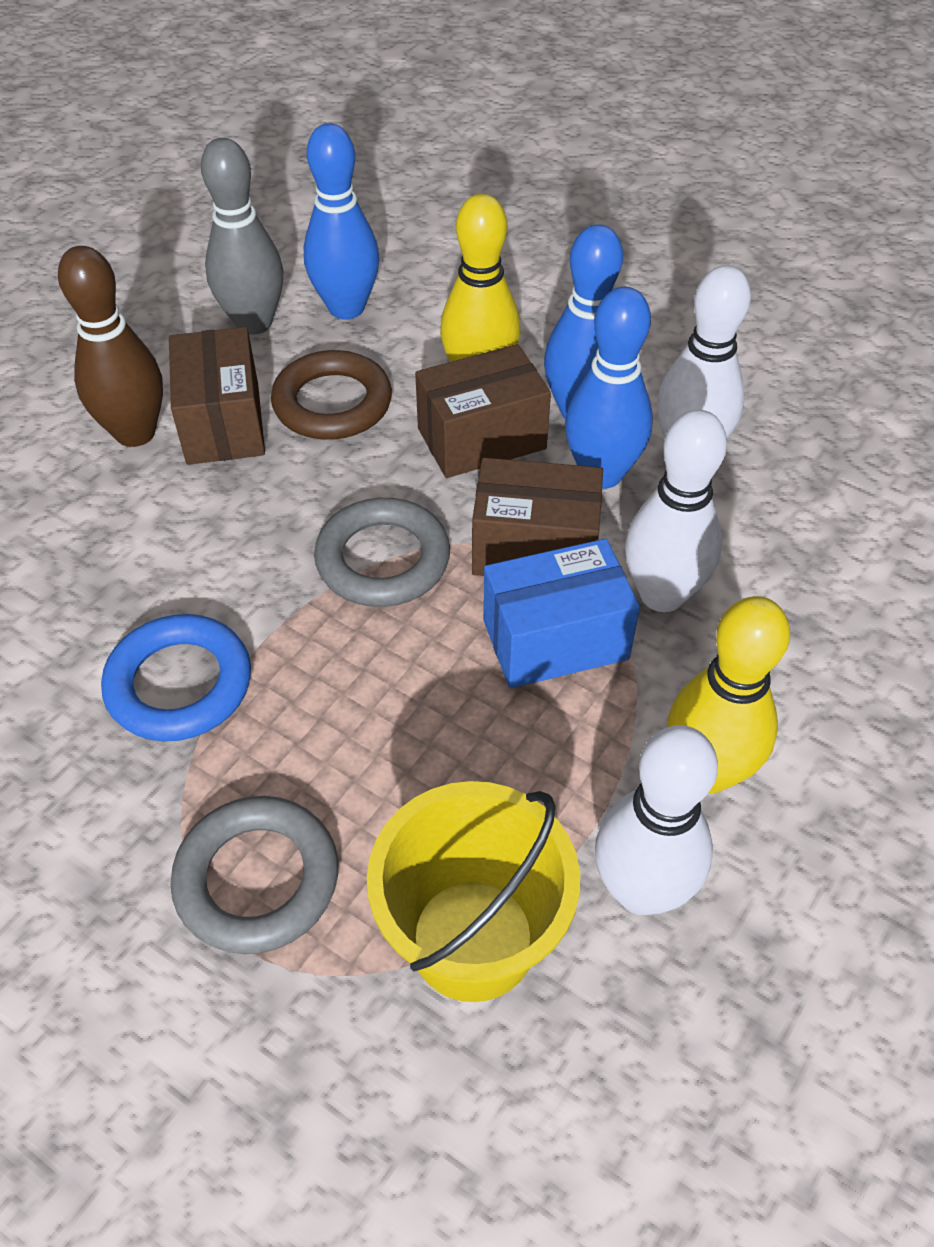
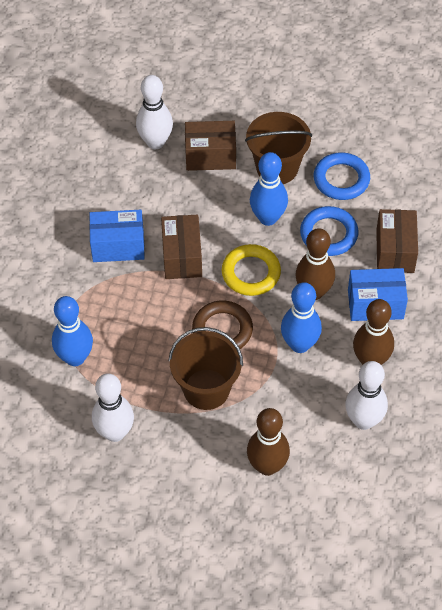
blue box: [483,539,640,688] = 1 -> [89,210,145,262] [348,268,408,321] = 2
blue ring: [101,614,251,742] = 1 -> [300,206,359,256] [314,153,370,200] = 2
brown bowling pin: [58,246,163,447] = 1 -> [247,408,290,476] [295,228,335,300] [353,299,394,365] = 3
brown bucket: none = 0 -> [168,327,243,410] [245,112,312,184] = 2
grey bowling pin: [201,138,284,335] = 1 -> none = 0
grey ring: [170,796,338,954] [314,498,450,607] = 2 -> none = 0
yellow bowling pin: [440,194,520,362] [667,596,790,794] = 2 -> none = 0
yellow bucket: [367,781,580,1002] = 1 -> none = 0
yellow ring: none = 0 -> [222,244,281,296] = 1

